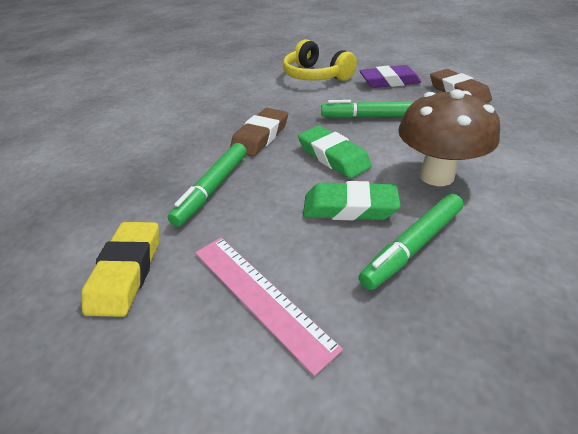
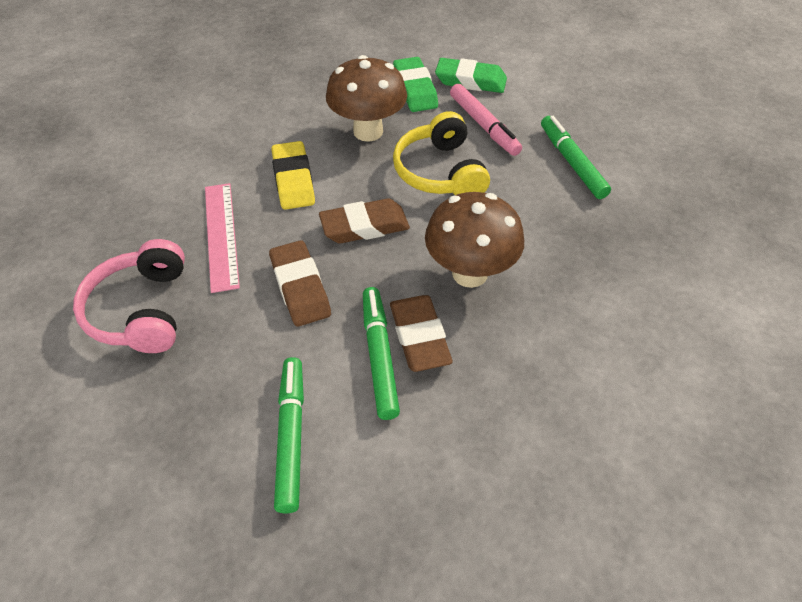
brown eraser: [230,108,288,157] [430,69,492,103] = 2 -> [269,240,331,327] [319,198,410,243] [390,295,453,372] = 3
brown mushroom: [398,89,500,186] = 1 -> [326,55,407,142] [425,192,524,288] = 2
pink headphones: none = 0 -> [73,239,185,353] = 1
pink marker: none = 0 -> [450,84,522,156] = 1
purple eraser: [359,65,421,88] = 1 -> none = 0

